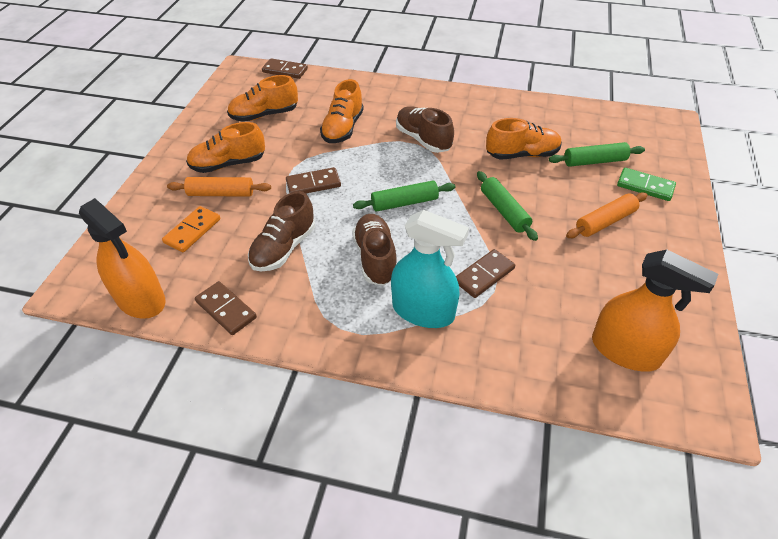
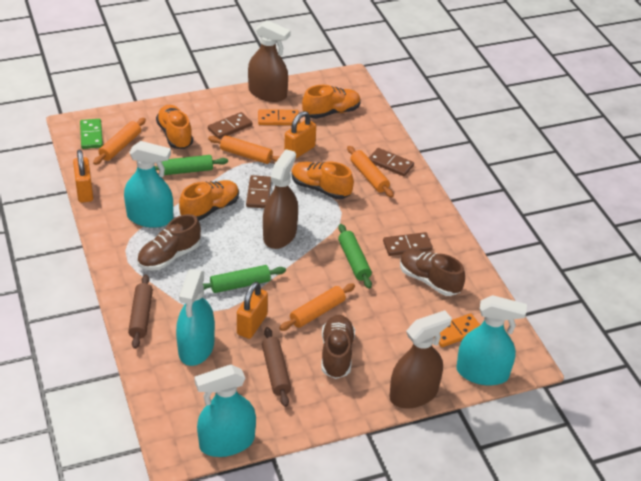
brown rolling pin: none = 0 -> [128,274,153,349] [262,327,291,407] = 2
brown spray bottle: none = 0 -> [248,20,291,102] [263,149,298,249] [390,310,452,409] = 3
orange domino: [162,206,221,252] = 1 -> [258,110,299,125] [434,313,480,347] = 2
orange padlock: none = 0 -> [73,150,93,203] [237,282,268,339] [284,111,316,158] = 3
orange rolling pin: [167,177,271,197] [566,192,648,238] = 2 -> [93,118,146,165] [208,135,280,164] [279,284,355,331] [347,146,394,198] = 4
orange spray bottle: [79,198,165,319] [592,249,718,372] = 2 -> none = 0
turquoise spray bottle: [391,210,469,328] = 1 -> [124,141,173,228] [176,269,215,366] [194,365,256,457] [456,295,527,385] = 4

